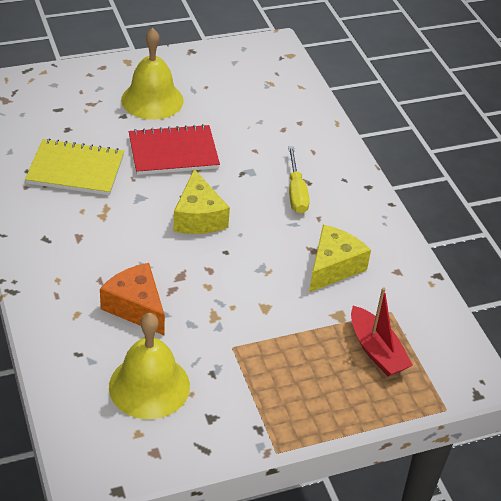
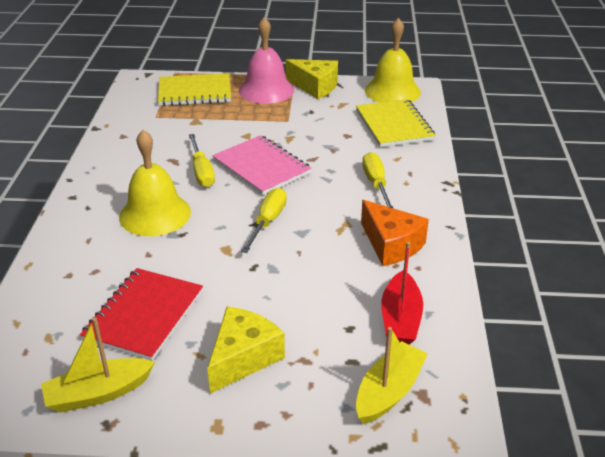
pink bell: none = 0 -> [239,17,294,104] = 1
pink notebook: none = 0 -> [212,135,312,195] = 1
yellow boat: none = 0 -> [41,318,155,413] [356,327,428,424] = 2
yellow notebook: [25,138,124,195] = 1 -> [158,73,231,106] [356,99,436,147] = 2
yellow screwdriver: [288,146,310,214] = 1 -> [189,134,215,187] [241,188,287,253] [362,152,393,208] = 3

